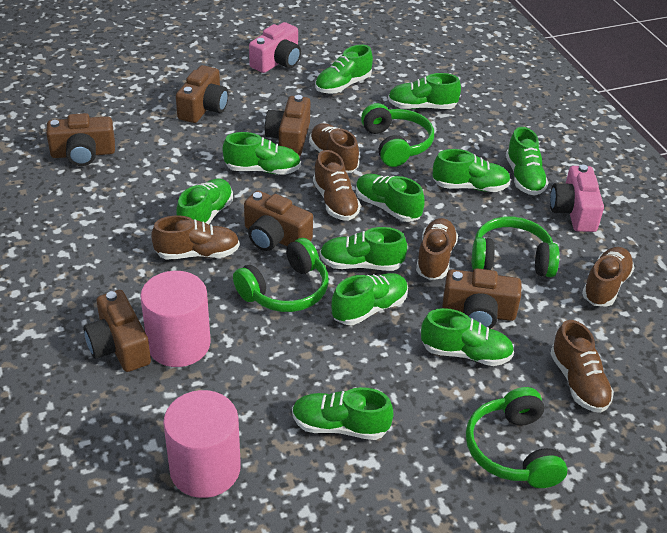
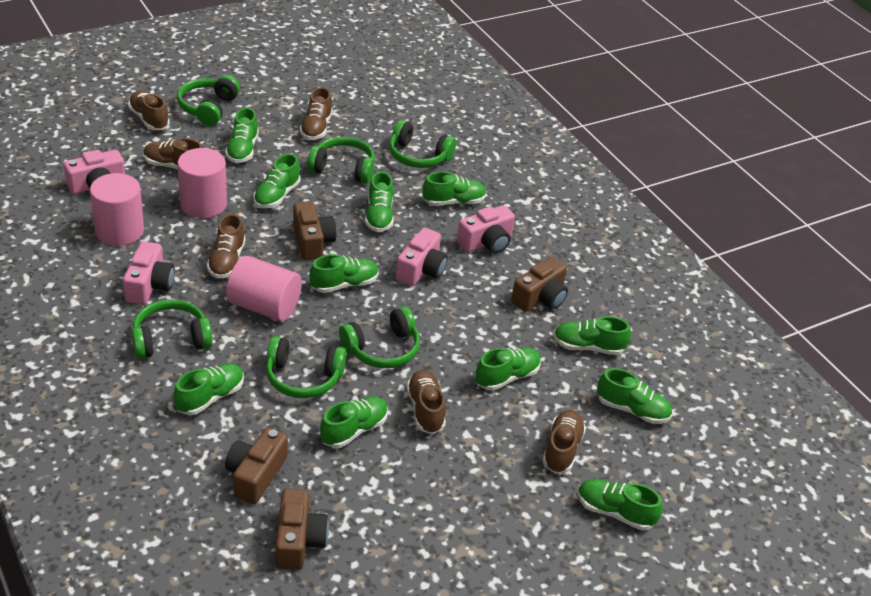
brown camera: [46,113,115,166] [84,290,151,372] [176,65,228,123] [244,190,313,251] [265,95,311,156] [442,268,522,329] = 6 -> [225,427,288,504] [276,488,329,570] [293,202,336,260] [511,257,568,312] = 4
green headphones: [233,238,329,312] [361,103,434,167] [466,387,568,488] [472,216,559,277] = 4 -> [132,299,213,359] [177,75,240,126] [266,336,347,398] [307,137,375,184] [339,306,420,368] [389,120,456,168] = 6
pink camera: [249,22,301,73] [550,165,604,232] = 2 -> [64,150,125,194] [123,241,175,304] [396,228,448,286] [457,205,515,254] = 4
pink cylinder: [140,271,211,367] [163,390,241,498] = 2 -> [90,173,144,246] [177,148,227,218] [226,256,302,321] = 3

